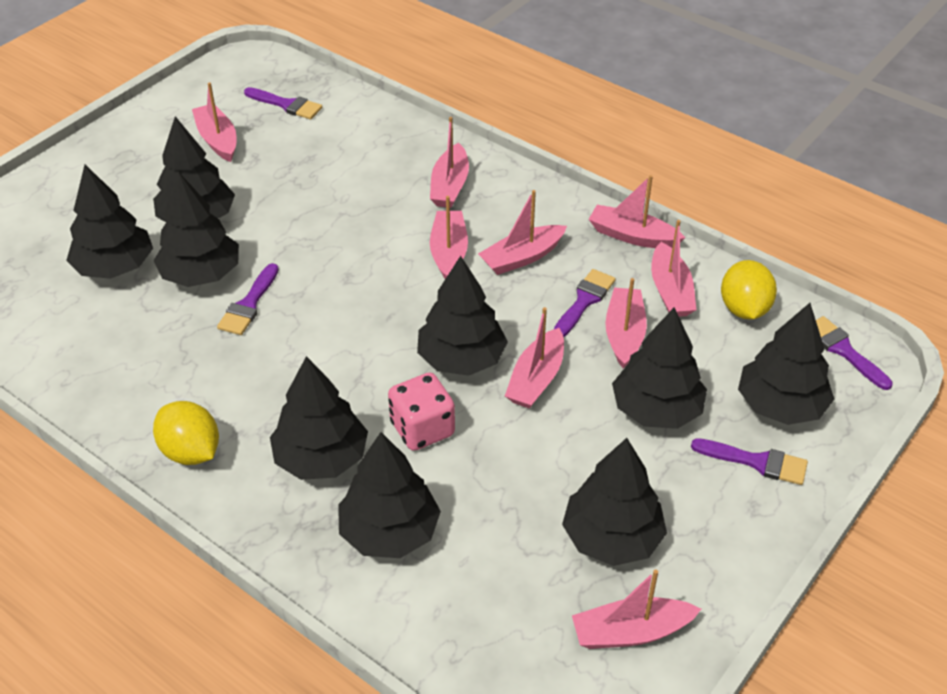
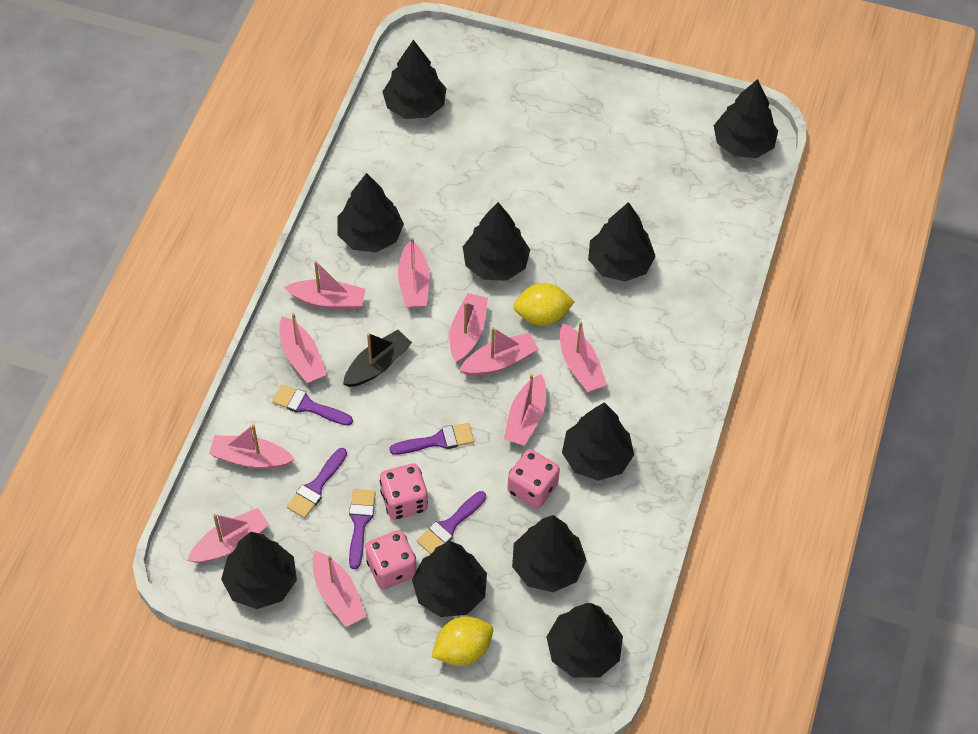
black boat: none = 0 -> [343,330,412,387] = 1
black tree: [66,165,153,279] [153,116,235,222] [154,172,239,287] [270,356,368,480] [338,432,441,558] [417,256,508,376] [562,438,667,566] [612,307,707,429] [738,303,834,425] = 9 -> [221,532,297,609] [337,173,404,252] [382,40,446,119] [412,541,487,617] [463,202,530,281] [512,515,587,592] [547,603,623,678] [562,402,634,481] [588,202,656,282] [714,79,778,158] = 10
pink boat: [192,82,236,162] [430,117,469,208] [430,196,468,279] [478,190,567,275] [505,307,564,409] [572,569,701,649] [588,175,685,248] [605,278,647,368] [651,220,696,317] = 9 -> [187,508,269,563] [209,424,295,469] [279,313,326,383] [284,261,366,310] [312,551,366,627] [398,237,429,308] [450,293,488,363] [459,327,538,376] [504,374,546,446] [560,322,607,392] = 10
pink dice: [388,373,455,451] = 1 -> [365,530,417,589] [380,464,428,520] [507,449,560,509] = 3

